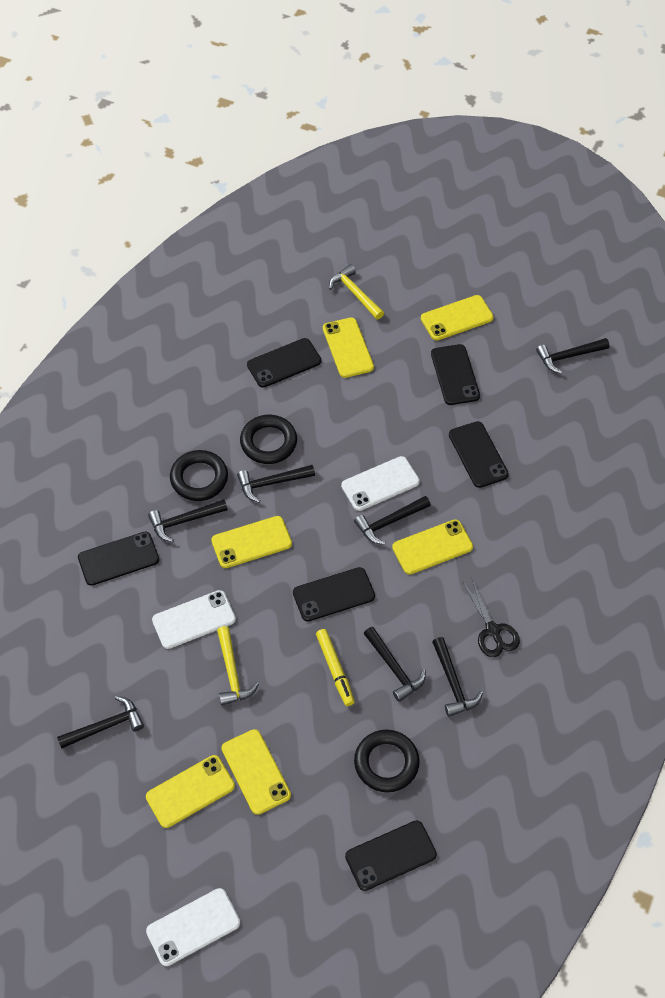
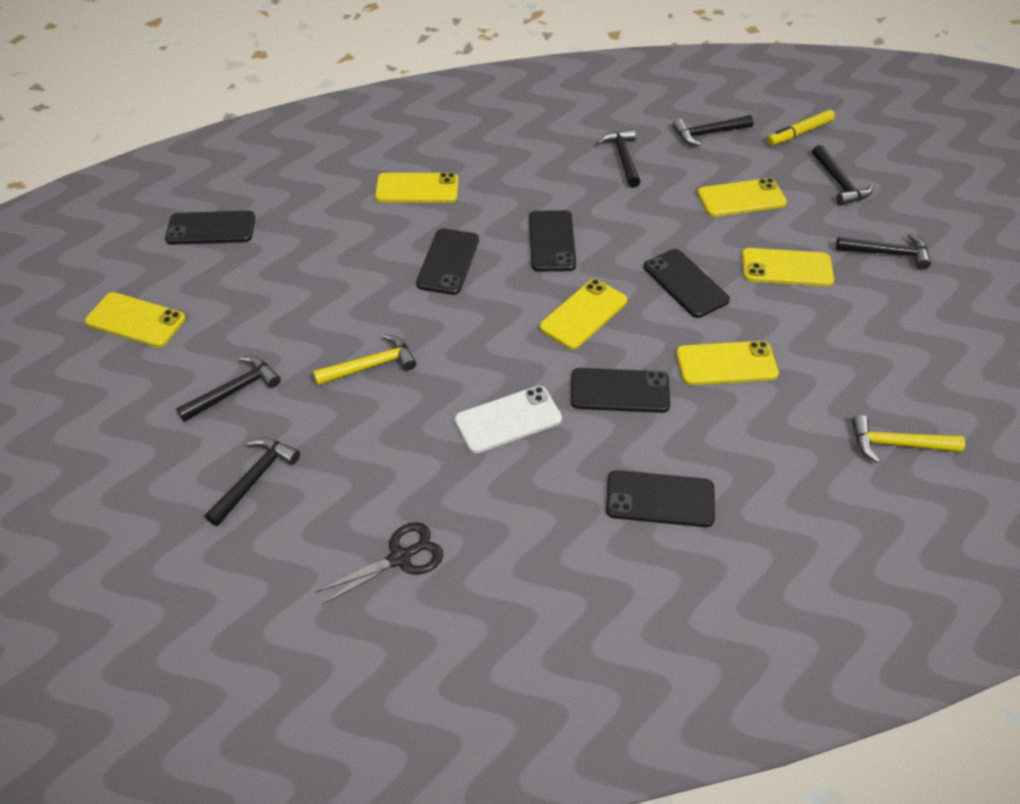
black hammer: [57,696,144,749] [148,499,228,542] [237,465,315,503] [354,496,431,545] [364,627,426,702] [432,637,483,717] [536,338,609,374] = 7 -> [176,356,281,422] [205,437,300,526] [597,129,640,188] [672,115,754,146] [812,145,873,206] [836,233,931,270] = 6
black ring: [170,450,228,501] [240,415,297,464] [354,730,420,792] = 3 -> none = 0
white phone: [146,888,240,966] [152,590,236,649] [341,456,420,511] = 3 -> [455,386,562,453] = 1

